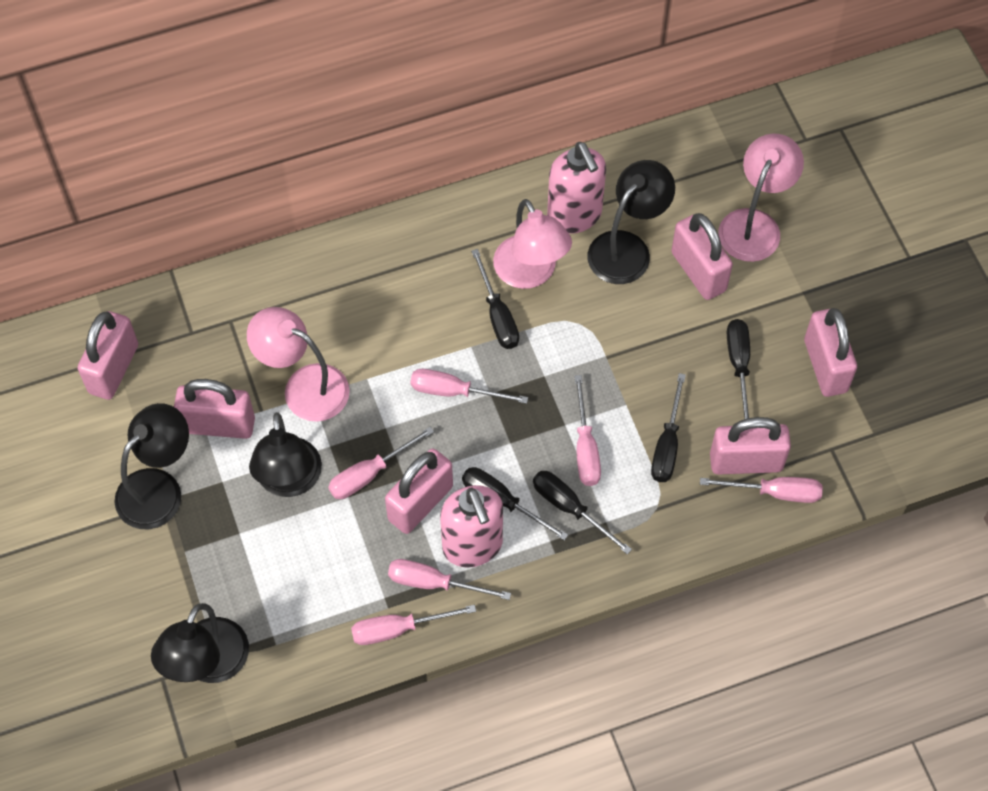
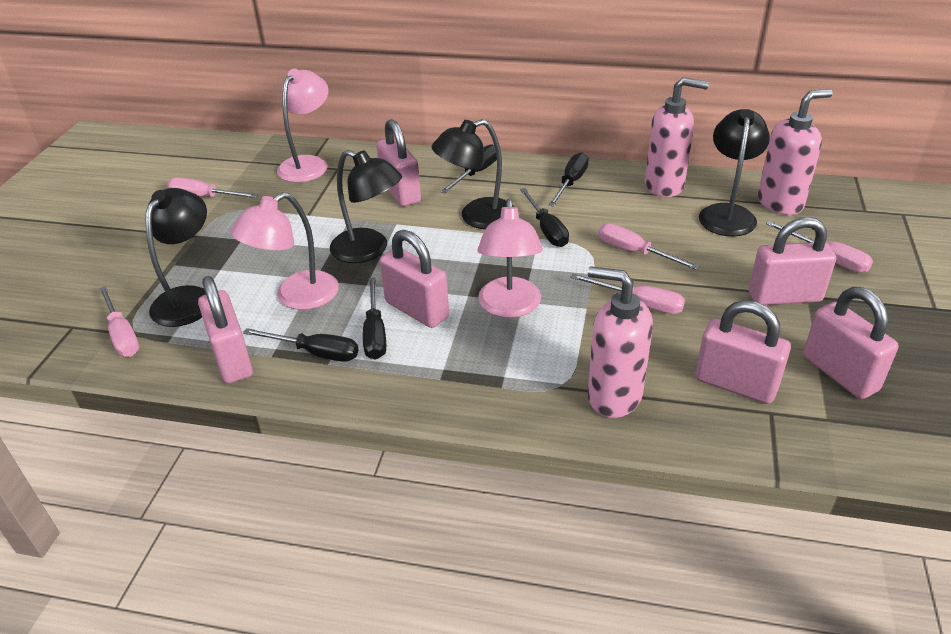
pink screwdriver: [328,427,434,499] [351,605,476,645] [388,559,511,600] [410,369,528,404] [574,375,601,486] [700,477,823,503] = 6 -> [99,286,139,357] [167,178,258,198] [570,273,685,314] [598,223,699,270] [766,221,873,273] = 5
pink soap dispenser: [440,485,503,568] [547,142,606,234] = 2 -> [588,266,653,418] [645,77,709,197] [758,89,833,215] = 3

